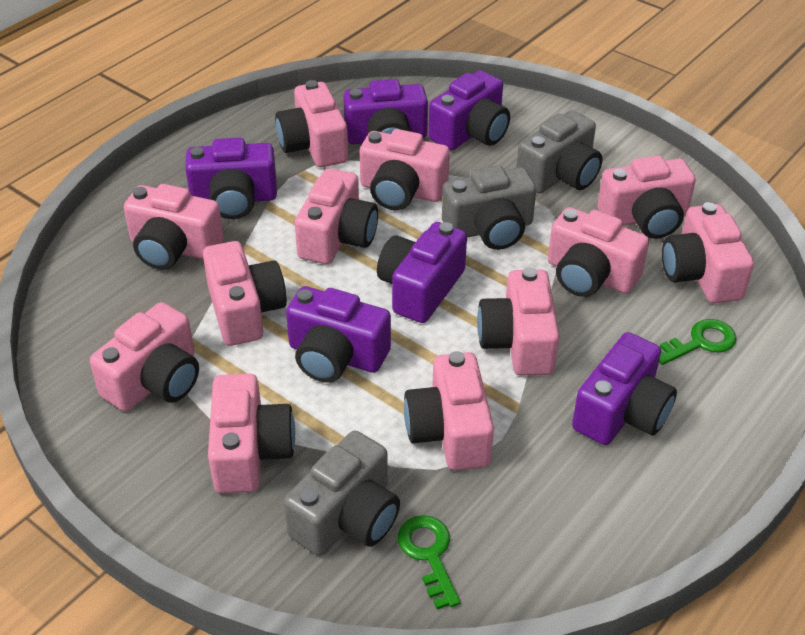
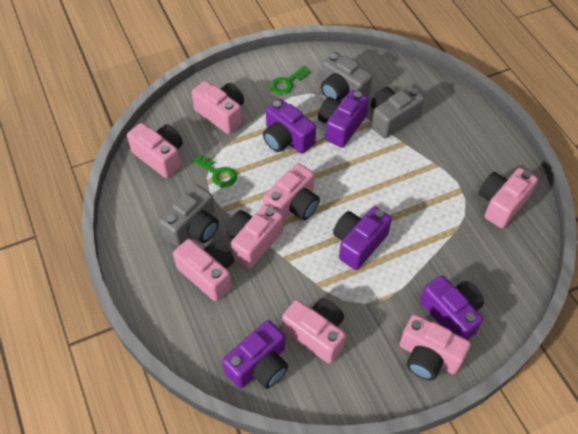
pink camera: [90,302,199,411] [124,184,224,270] [203,241,287,346] [208,374,295,493] [275,80,348,167] [295,168,378,264] [360,129,450,210] [404,351,494,470] [477,267,560,375] [548,207,649,297] [598,155,696,239] [662,202,754,303] = 12 -> [127,123,183,178] [173,239,234,301] [192,81,244,134] [226,205,283,269] [263,163,320,222] [282,298,346,363] [400,314,471,381] [479,168,538,228] = 8
purple camera: [185,138,277,219] [286,286,391,383] [343,79,428,144] [377,222,467,323] [429,70,510,150] [572,332,677,445] = 6 -> [222,320,288,389] [263,99,316,154] [318,90,369,148] [333,207,392,270] [420,275,484,340] = 5

